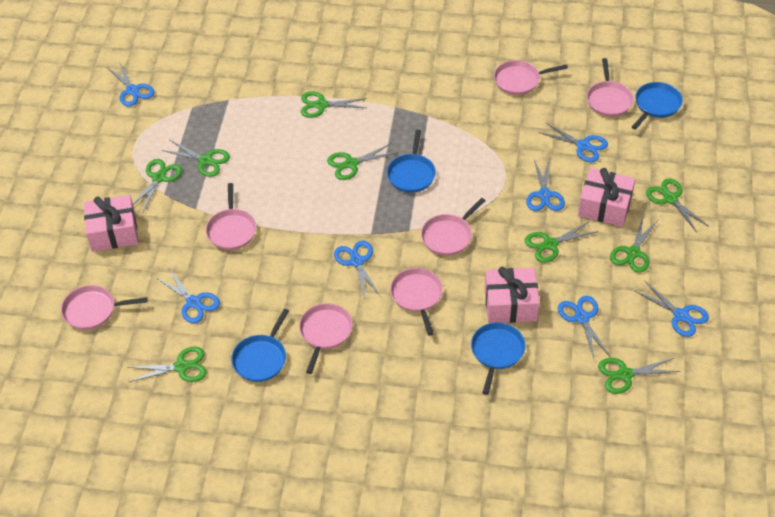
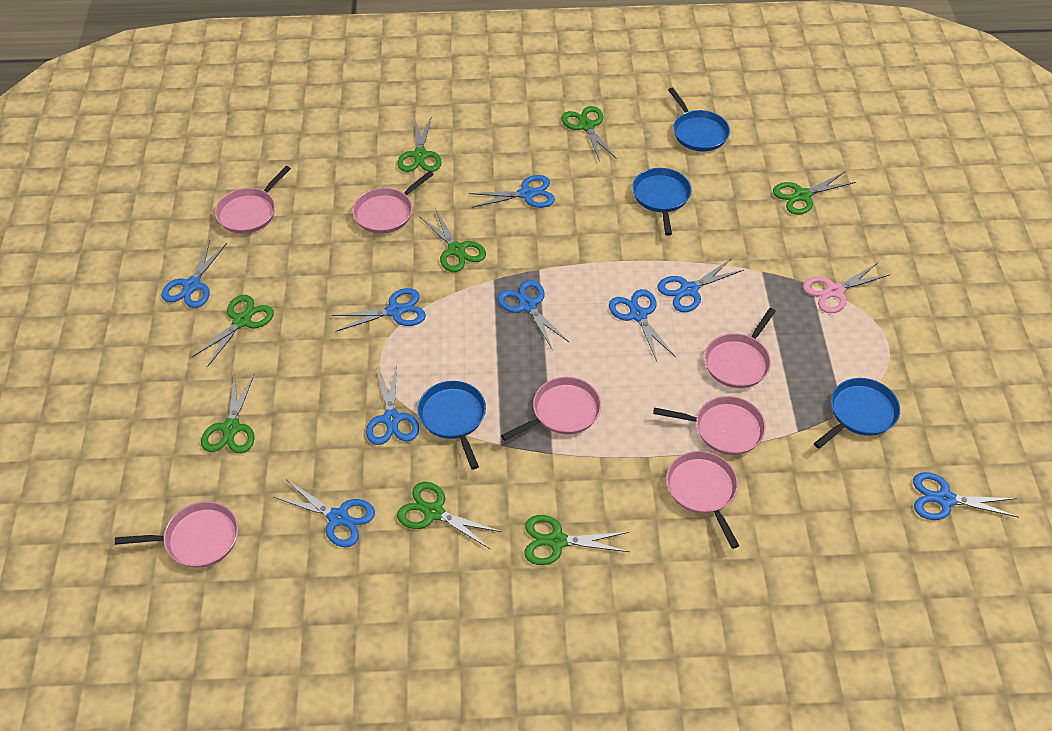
blue scissors: [107,61,155,107] [156,268,220,323] [334,241,381,299] [526,160,565,211] [538,122,608,162] [558,296,610,358] [635,281,709,337] = 7 -> [161,240,227,308] [274,479,375,547] [331,288,426,332] [366,364,419,445] [469,175,555,208] [497,280,570,349] [609,289,676,361] [657,258,743,312] [913,472,1019,520] = 9
green scissors: [127,347,207,382] [133,159,182,212] [162,140,230,177] [301,91,367,118] [327,144,398,180] [525,221,598,263] [598,358,680,394] [610,217,658,273] [646,179,709,232] = 9 -> [192,295,274,367] [201,373,255,453] [397,116,442,172] [397,482,502,549] [419,210,486,272] [524,515,629,565] [561,106,616,162] [773,172,856,215] = 8
pink gift: [84,195,138,252] [485,267,539,323] [578,168,636,227] = 3 -> none = 0
pink scissors: none = 0 -> [803,263,891,313] = 1

